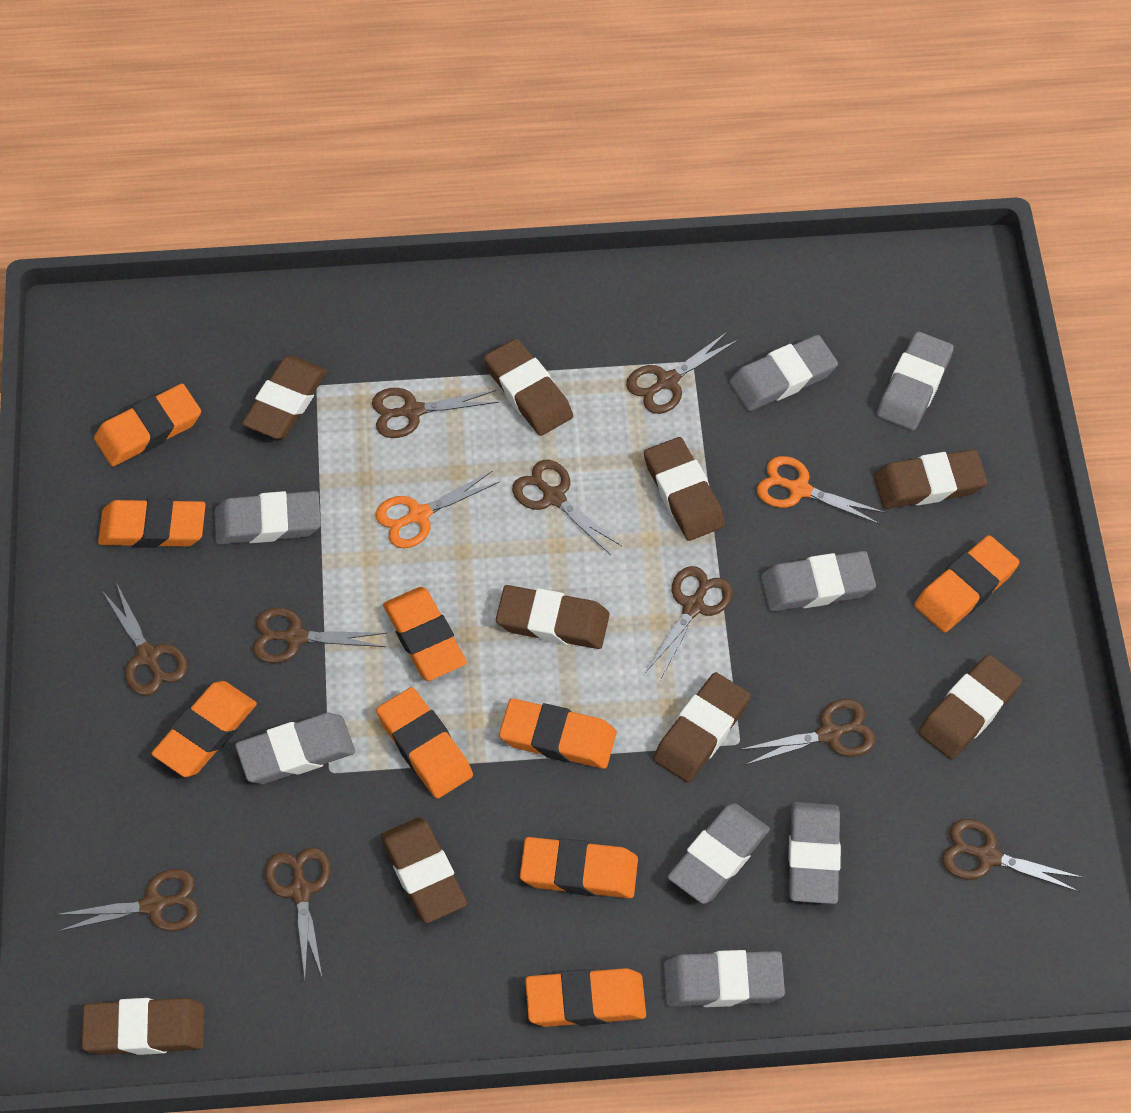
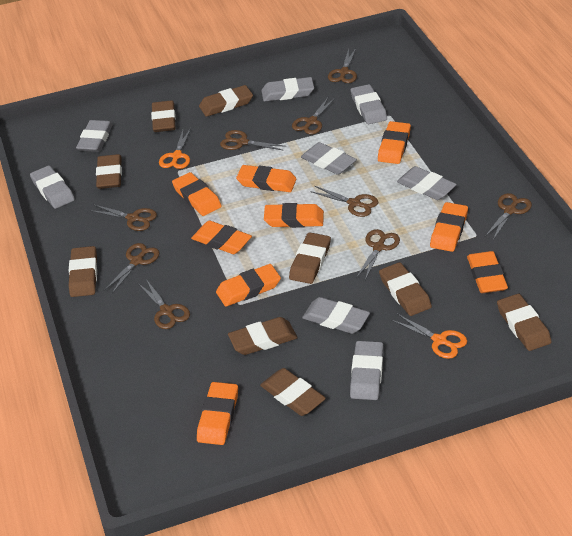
brown scissors: [56,869,199,932] [102,585,188,696] [253,607,387,663] [265,847,331,978] [372,388,499,438] [512,460,622,555] [626,331,738,414] [646,566,733,680] [739,699,875,765] [942,819,1084,892] = 10 -> [89,204,157,231] [104,243,160,294] [138,279,190,329] [220,130,287,151] [292,96,336,134] [310,186,379,217] [328,48,357,83] [356,229,400,280] [485,193,532,240] = 9

